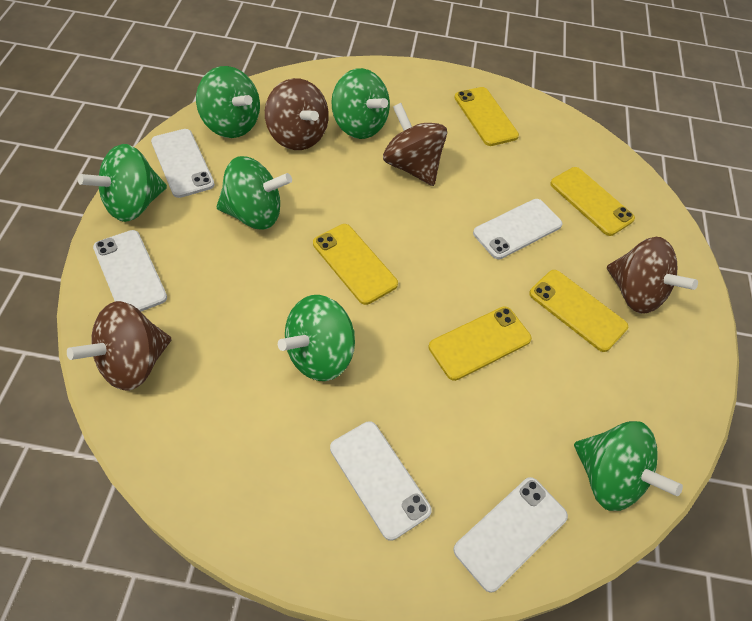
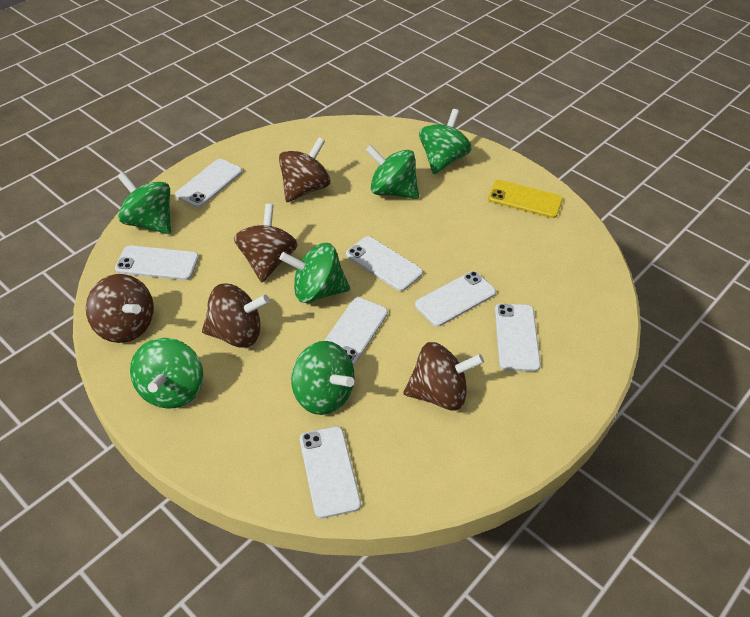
brown spinning top: [67,301,171,391] [265,78,329,150] [383,103,447,186] [607,237,698,314] = 4 -> [86,274,154,343] [202,283,270,348] [234,204,298,282] [279,137,330,202] [403,342,484,411] = 5
white phone: [93,230,167,311] [151,129,215,198] [330,421,432,541] [453,477,568,593] [473,199,563,259] = 5 -> [115,245,199,280] [175,159,242,208] [300,426,361,519] [324,297,388,366] [346,236,423,291] [415,271,496,327] [495,304,541,372] = 7
yellow phone: [313,224,398,305] [429,306,532,381] [454,87,519,146] [529,270,628,352] [550,167,635,236] = 5 -> [488,180,563,218] = 1

